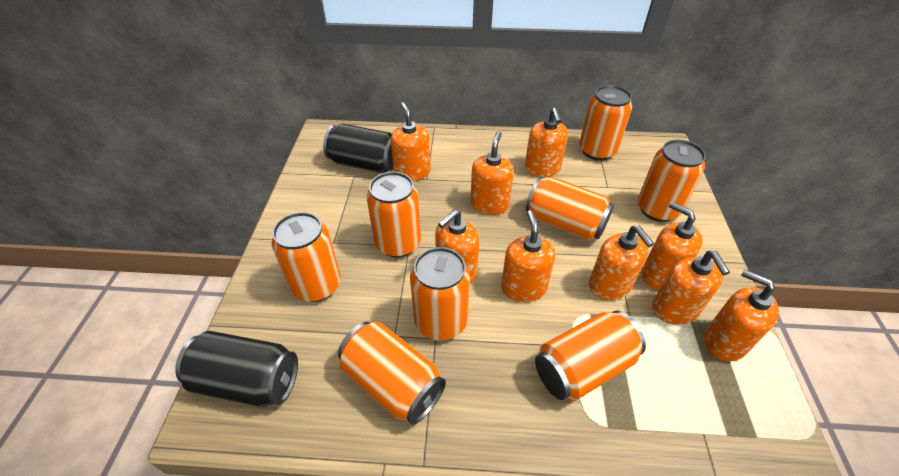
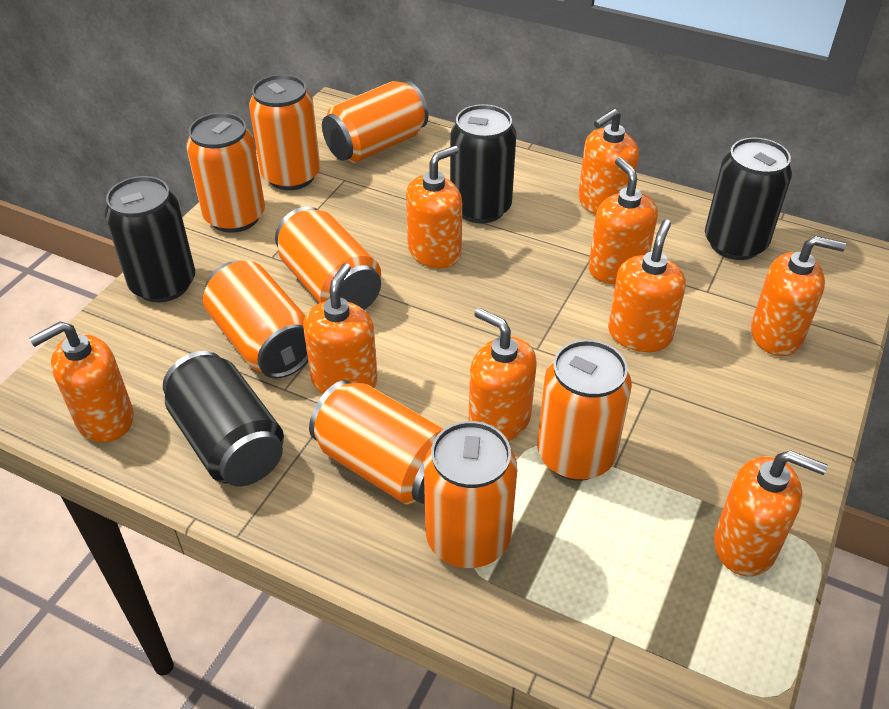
black can: [175,331,298,407] [323,124,394,173] = 2 -> [105,176,195,303] [163,351,284,486] [450,104,516,224] [705,138,792,260] = 4

